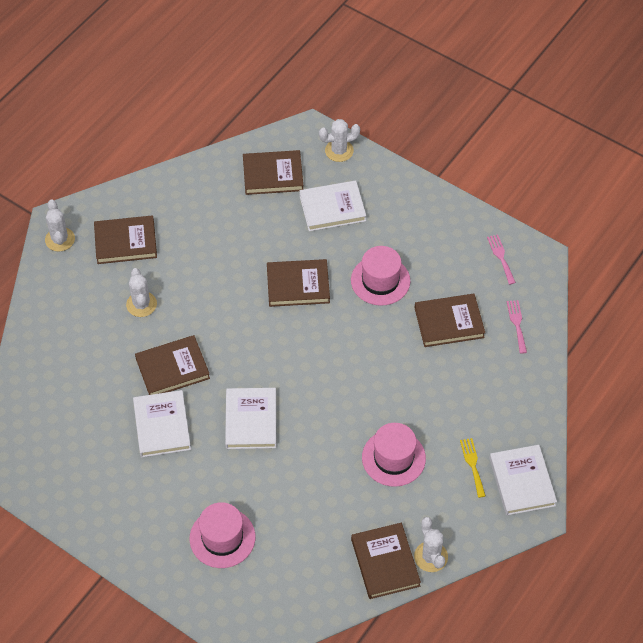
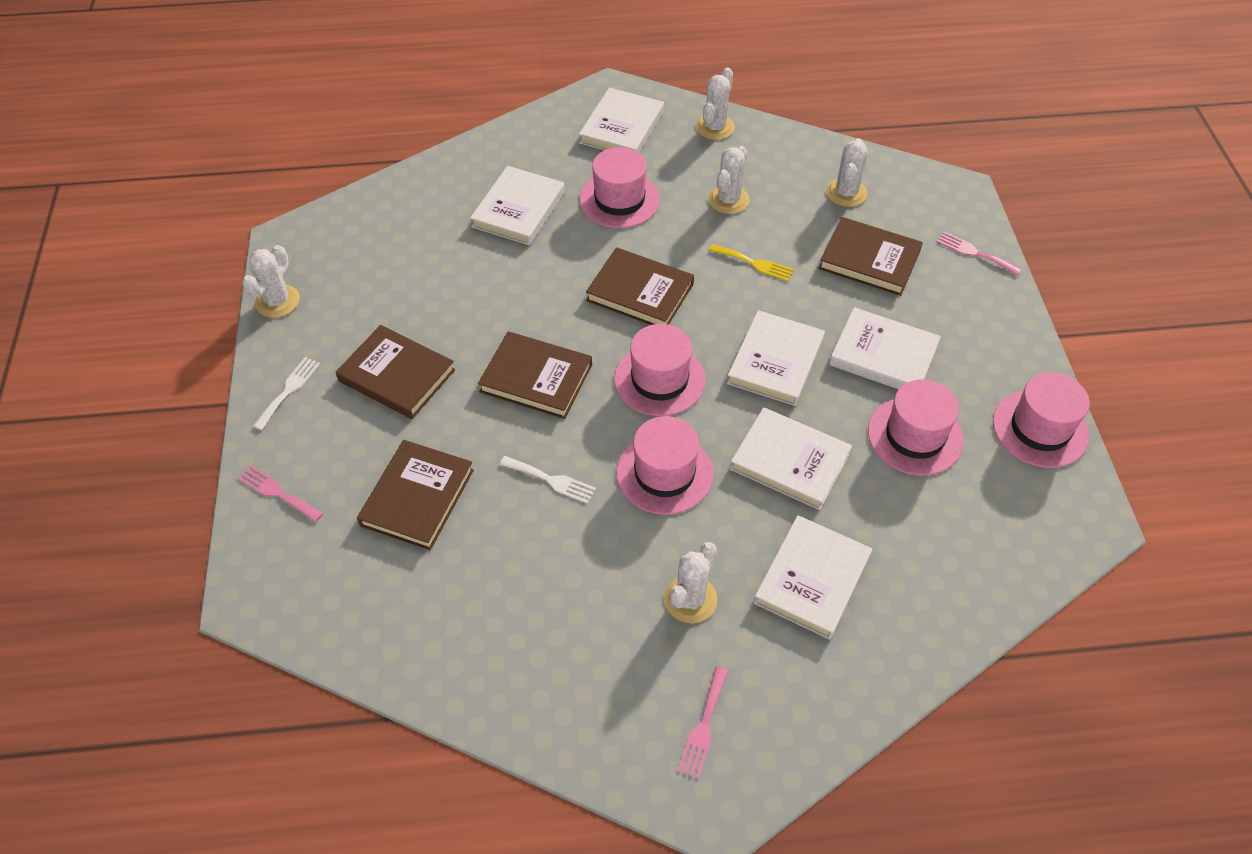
brown book: [94,215,157,264] [135,335,210,395] [243,150,303,195] [267,259,330,307] [351,523,421,599] [415,294,485,347] = 6 -> [336,325,455,419] [357,440,474,550] [478,331,592,419] [586,247,694,325] [819,217,923,296] = 5
pink fork: [487,234,516,285] [507,300,527,354] = 2 -> [238,465,323,522] [678,667,728,779] [936,231,1022,276] = 3
pink hat: [190,502,255,568] [351,246,410,306] [362,423,426,487] = 3 -> [579,147,660,228] [614,324,706,416] [616,416,713,515] [868,379,964,476] [993,372,1090,468] = 5
white book: [133,390,191,457] [225,388,276,449] [299,181,366,231] [489,445,557,515] = 4 -> [470,166,565,245] [579,87,664,152] [727,310,825,406] [730,407,852,510] [754,515,872,640] [829,307,941,389] = 6
white cactus: [45,199,75,252] [126,268,157,317] [319,119,360,162] [414,517,448,572] = 4 -> [242,245,300,318] [664,542,717,623] [696,67,735,140] [709,146,750,214] [826,138,868,207] = 5
white fork: none = 0 -> [253,357,320,430] [500,456,596,504] = 2

